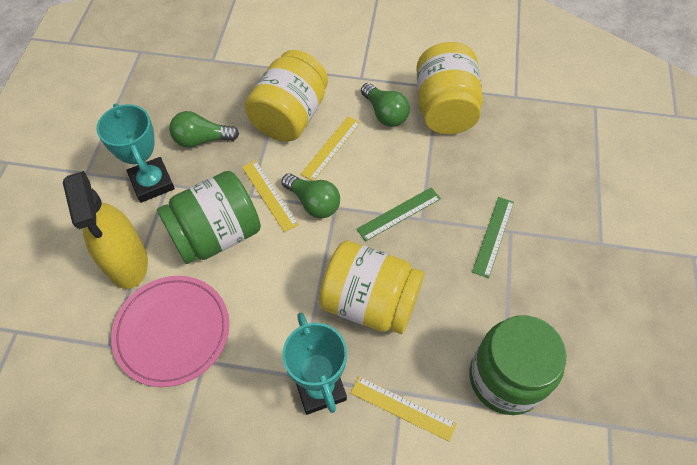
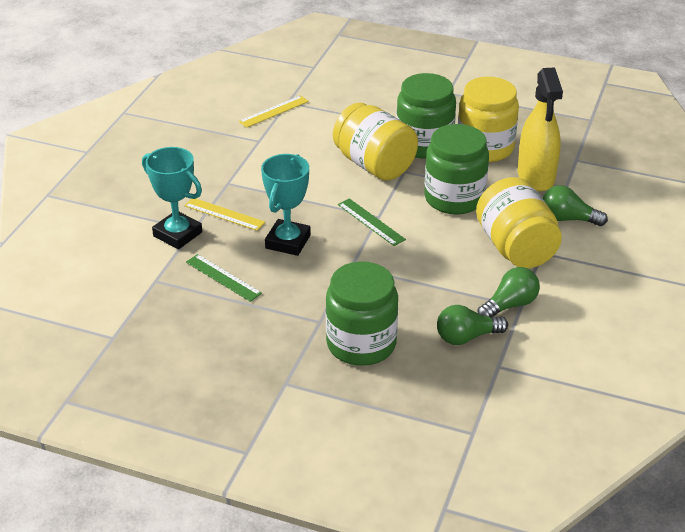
green jar: [157,171,261,264] [470,315,567,415] = 2 -> [326,261,398,366] [396,73,456,159] [424,124,489,215] = 3
pink plate: [111,276,229,387] = 1 -> none = 0
yellow ruler: [242,160,299,232] [301,116,361,180] [351,376,457,442] = 3 -> [184,199,265,231] [239,95,309,128] = 2

